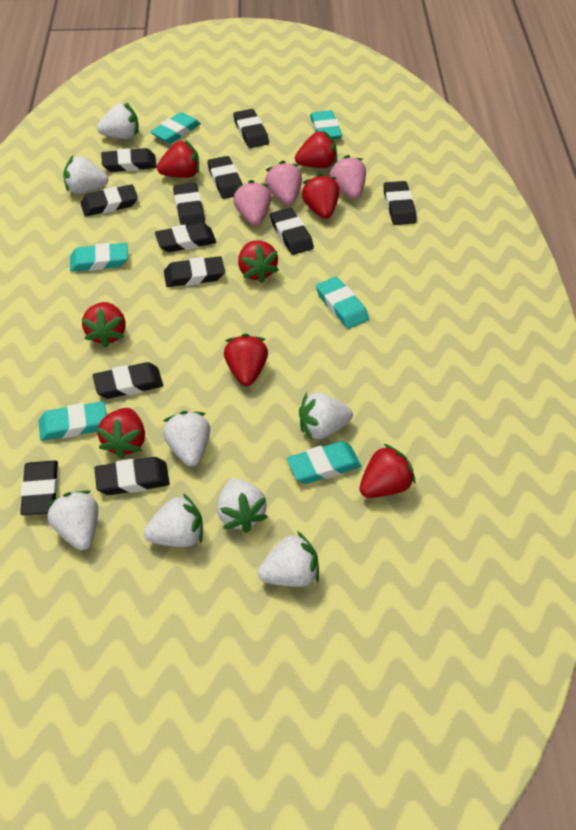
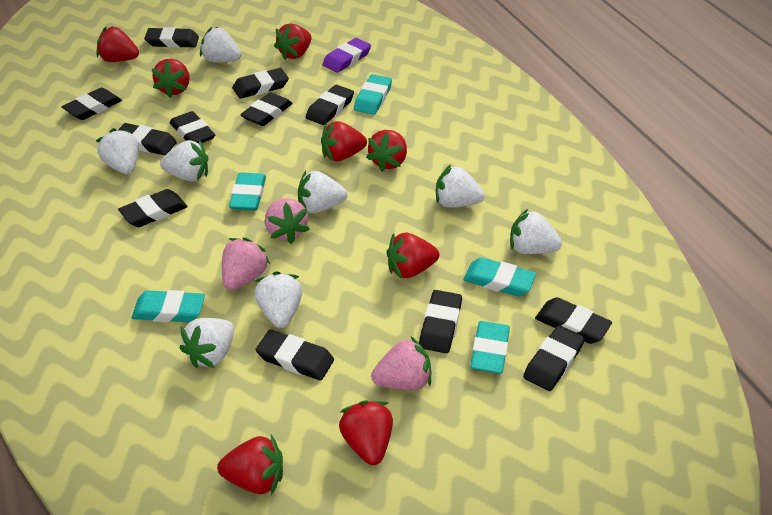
purple eraser: none = 0 -> [322,38,371,73] = 1
turquoise eraser: [39,401,107,441] [70,243,128,272] [150,112,201,144] [287,441,361,484] [310,110,342,140] [316,277,369,329] = 6 -> [131,290,205,322] [229,172,266,210] [354,74,392,115] [463,257,536,296] [470,321,510,374] = 5

